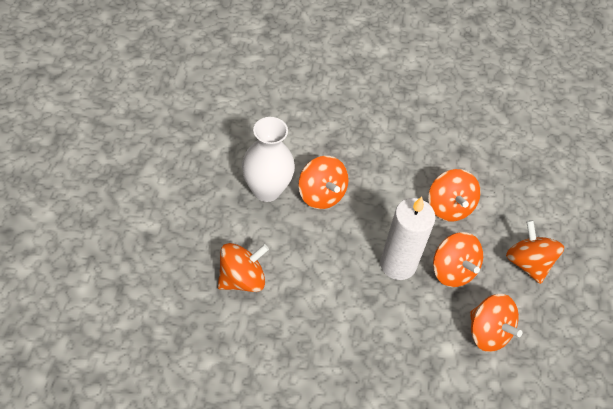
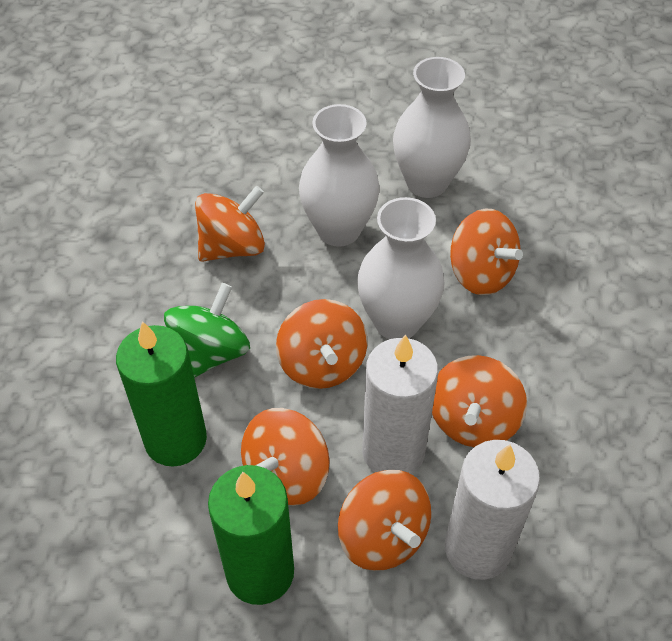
green candle: none = 0 -> [116,321,207,467] [208,465,294,605] = 2
green spinning top: none = 0 -> [164,283,250,378] = 1
white candle: [380,197,436,280] = 1 -> [362,334,438,474] [445,440,540,580] = 2
white vase: [242,117,295,202] = 1 -> [299,104,380,247] [357,197,445,339] [393,57,471,198] = 3

